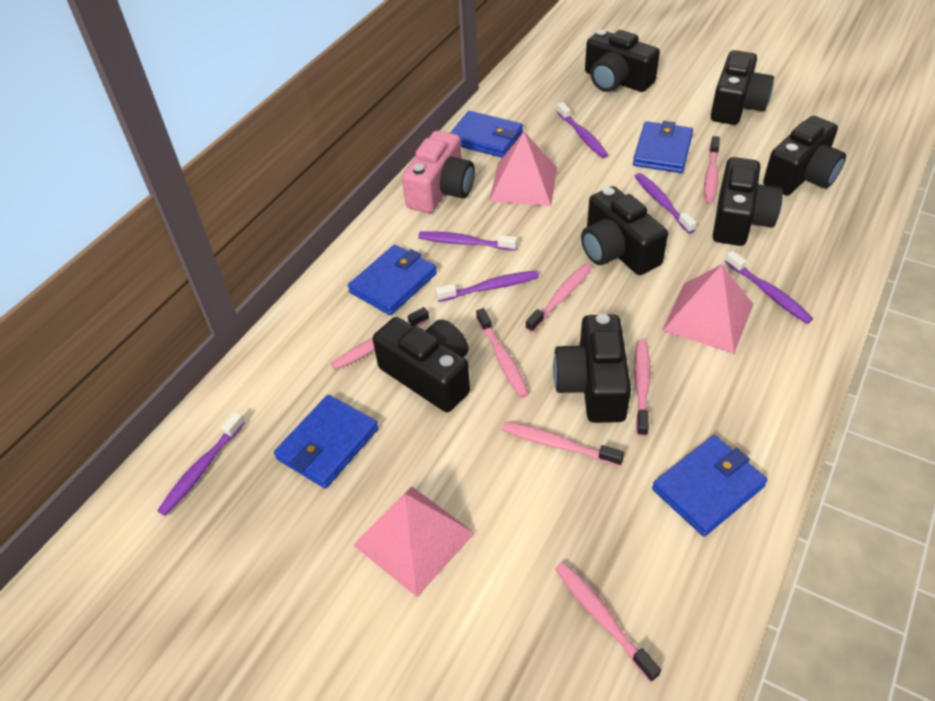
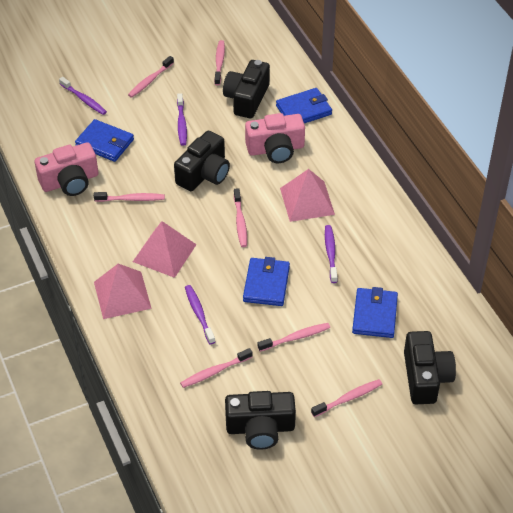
black camera: [373,317,470,412] [553,314,631,423] [581,186,668,275] [585,30,660,92] [711,50,774,125] [713,157,783,246] [763,116,846,195] = 7 -> [174,131,230,191] [223,60,270,118] [225,391,296,450] [404,331,456,404] = 4
blue wallet: [274,395,379,488] [348,245,437,315] [451,111,523,158] [633,121,693,173] [652,435,768,537] = 5 -> [75,119,134,162] [243,257,290,306] [276,88,332,123] [352,287,398,338] = 4
pink camera: [402,131,475,213] = 1 -> [35,142,98,196] [245,113,305,163] = 2
purple toothbrush: [157,412,245,516] [418,231,517,251] [435,271,539,302] [557,102,608,158] [635,173,697,233] [725,251,813,324] = 6 -> [59,77,107,115] [177,93,187,146] [185,285,215,344] [325,225,337,283] = 4

